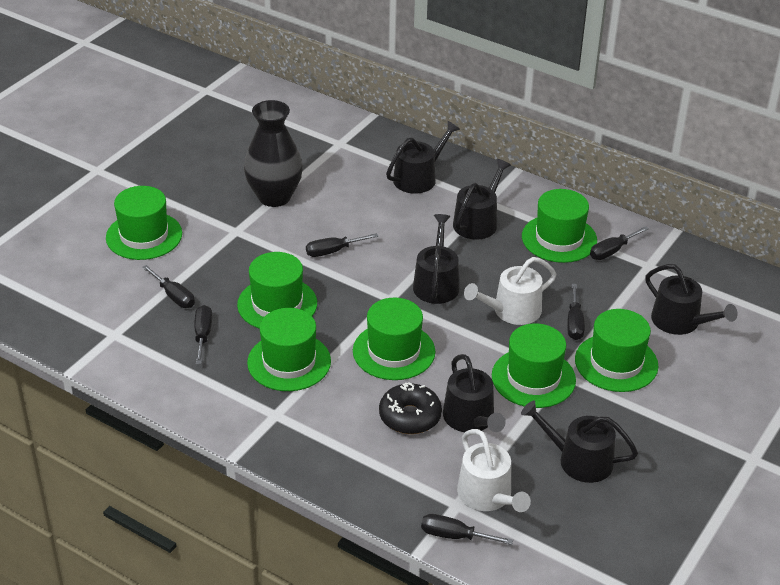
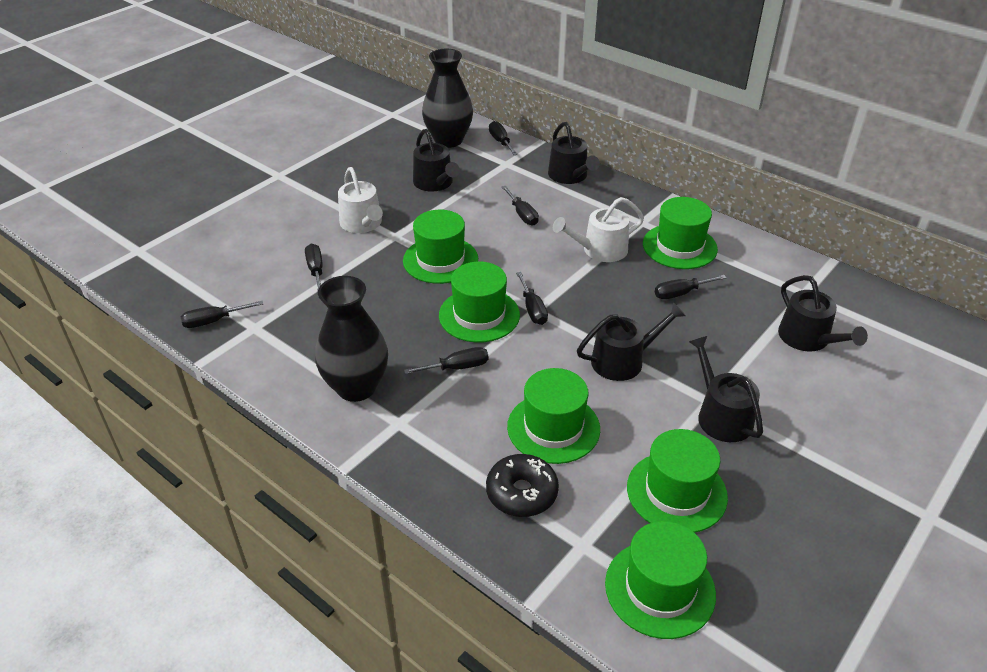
black screwdriver: [142,265,195,308] [194,305,212,364] [306,233,379,257] [421,514,513,545] [567,284,585,340] [590,226,649,260] = 6 -> [181,301,263,328] [305,244,323,291] [404,347,489,374] [489,121,518,155] [502,186,539,225] [516,272,548,325] [655,275,727,299] = 7
black vase: [244,100,303,207] = 1 -> [315,276,388,402] [422,49,473,148] = 2
black watering can: [386,121,460,194] [413,214,459,304] [443,354,506,432] [453,159,511,239] [521,401,638,483] [645,264,738,335] = 6 -> [413,129,460,192] [548,122,600,184] [577,302,686,381] [689,336,763,442] [778,275,868,352] = 5
green hat: [106,186,182,260] [237,252,317,328] [247,308,331,391] [353,298,435,380] [492,323,576,408] [522,189,597,263] [575,309,658,392] = 7 -> [403,210,478,284] [439,262,520,342] [507,368,600,464] [605,521,716,639] [627,429,728,533] [643,197,718,269] = 6

